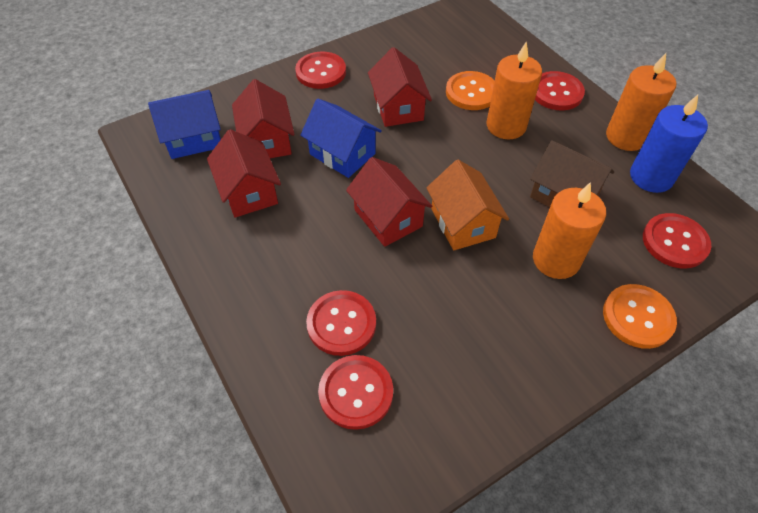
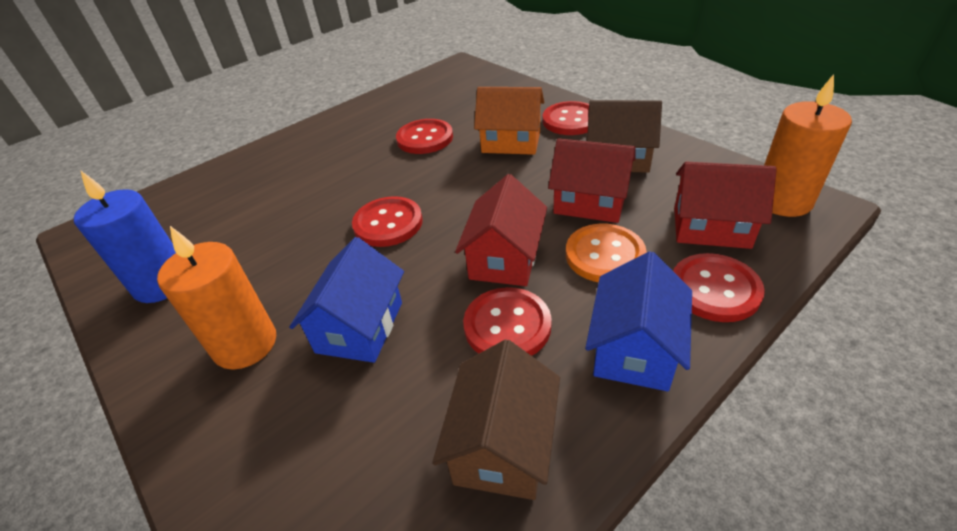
brown house: [530,140,614,207] = 1 -> [432,340,560,500] [587,100,662,173] = 2
orange button: [446,71,495,110] [603,284,677,349] = 2 -> [566,224,647,282] = 1
orange candle: [487,41,542,139] [533,182,606,279] [606,53,676,151] = 3 -> [157,226,276,370] [764,74,852,217] = 2
red house: [207,129,281,218] [232,79,295,158] [346,157,432,247] [368,47,432,127] = 4 -> [455,174,547,286] [548,138,636,223] [674,162,777,249] = 3

